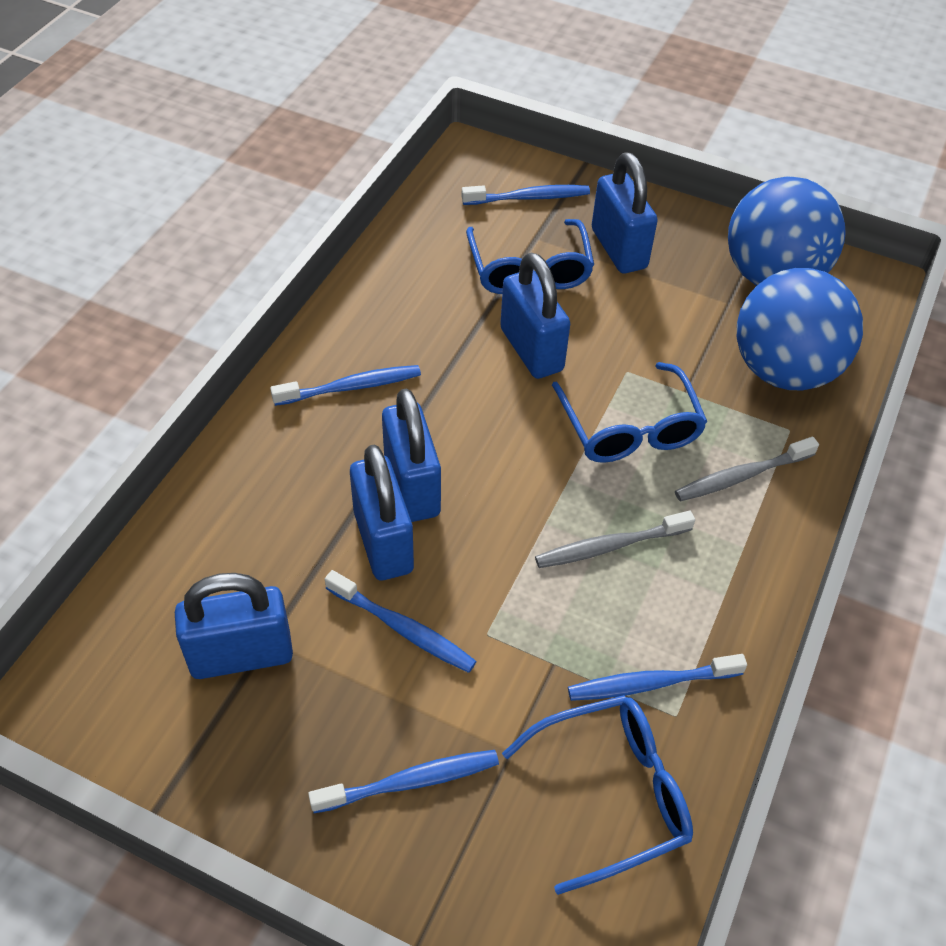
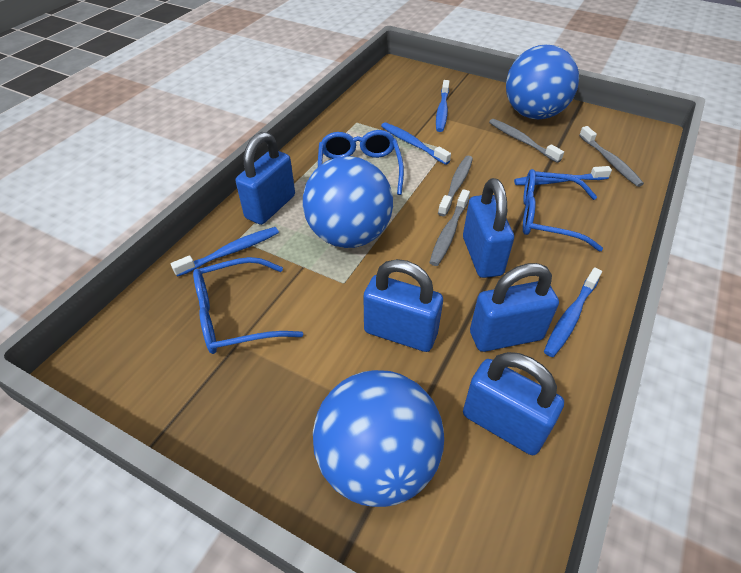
blue ball: [728,176,846,286] [737,268,863,390] = 2 -> [303,156,393,248] [313,370,444,507] [506,45,579,119] = 3
grey toothbrush: [535,511,695,568] [675,437,819,501] = 2 -> [429,189,470,266] [438,156,473,216] [489,119,564,163] [579,126,644,187] = 4

